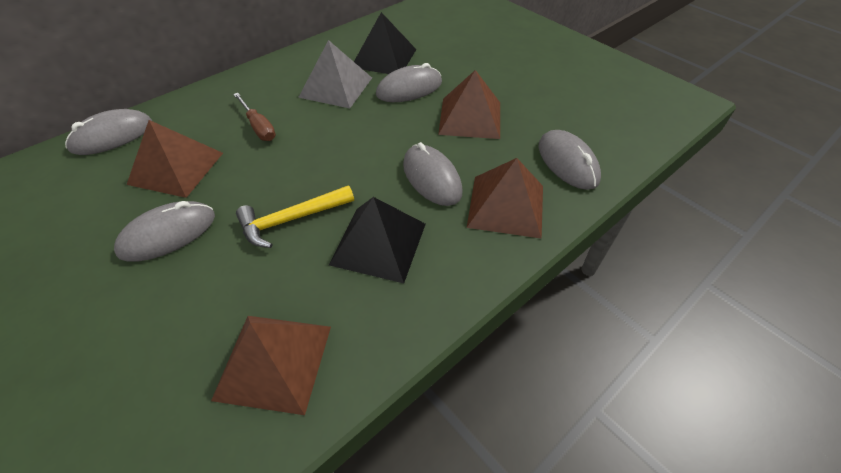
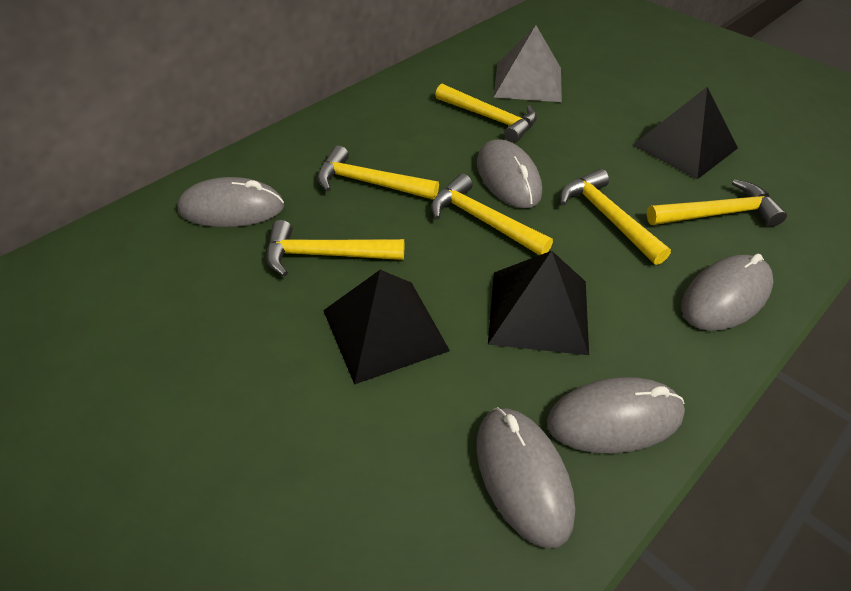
black pyramid: [329,197,426,283] [354,12,417,74] = 2 -> [323,270,450,385] [488,251,589,355] [633,87,738,179] = 3
brown pyramid: [127,120,223,198] [211,316,331,415] [438,70,500,139] [467,158,543,239] = 4 -> none = 0
brown screwdriver: [233,93,276,141] = 1 -> none = 0
yellow hammer: [236,185,354,248] = 1 -> [267,220,404,277] [318,145,439,200] [431,174,553,255] [435,84,537,143] [560,169,671,265] [647,179,787,227] = 6

